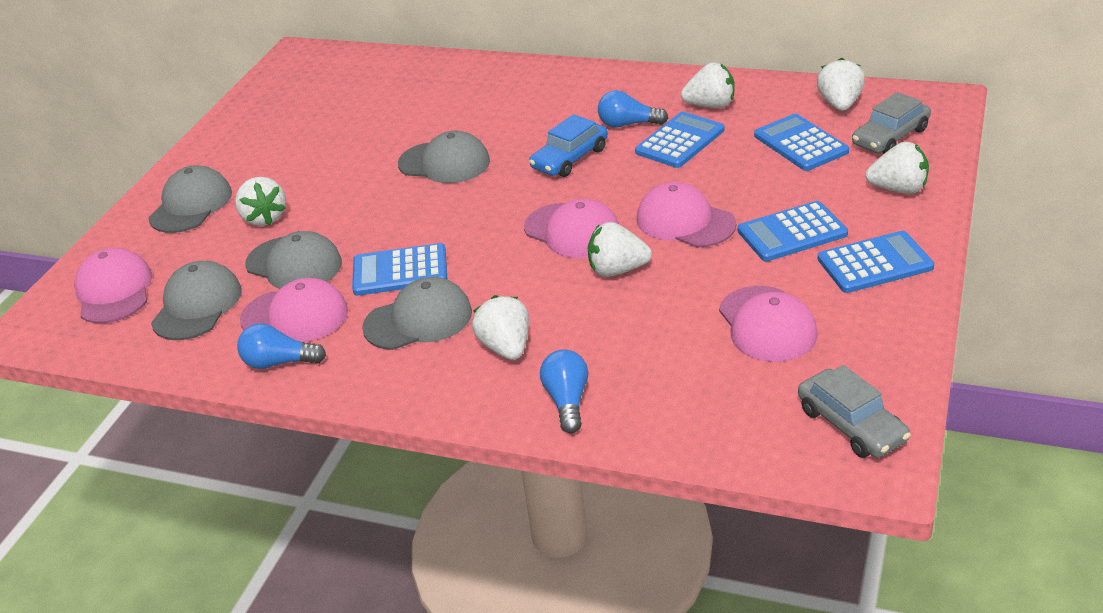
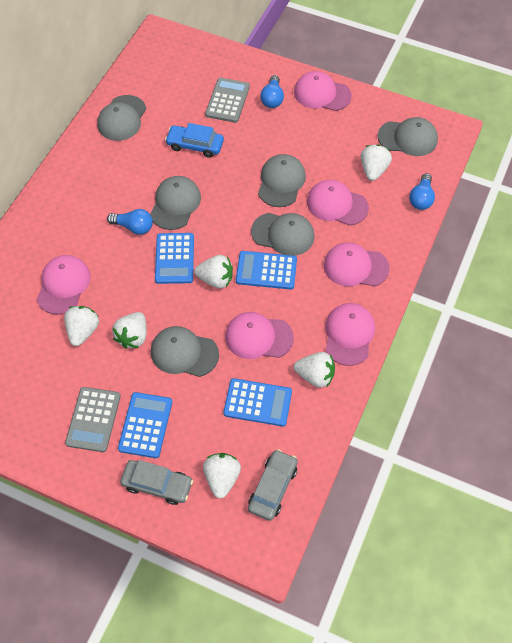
blue calculator: [352,243,447,296] [635,112,725,168] [738,201,848,261] [754,114,849,171] [818,231,934,293] = 5 -> [118,392,172,458] [155,233,194,284] [223,378,292,427] [236,251,297,289] = 4
grey calculator: none = 0 -> [65,387,121,452] [205,78,250,123] = 2
grey cap: [149,165,232,233] [151,261,242,340] [245,231,342,289] [362,277,472,350] [398,131,490,183] = 5 -> [97,95,146,141] [150,176,201,230] [151,326,219,377] [251,213,315,256] [258,154,306,207] [378,117,438,156] = 6
pink cap: [74,248,152,323] [240,278,348,342] [524,199,619,258] [637,182,736,247] [719,286,818,362] = 5 -> [37,255,91,315] [225,312,294,359] [294,71,352,111] [307,180,369,226] [324,243,390,287] [325,303,375,366] = 6

